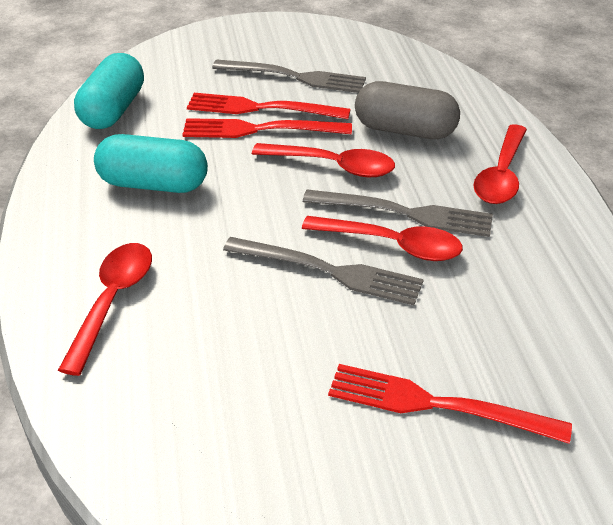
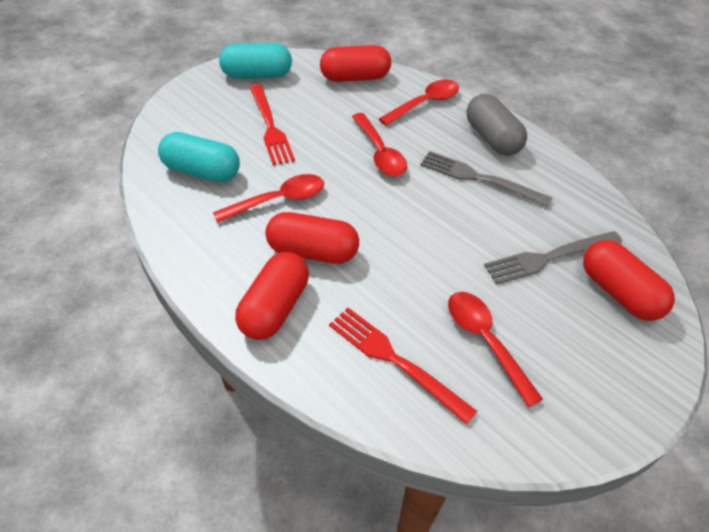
grey fork: [212,60,366,93] [223,237,424,305] [303,190,493,237] = 3 -> [420,151,552,207] [484,231,622,285] = 2
red capsule: none = 0 -> [235,252,309,340] [265,212,359,264] [320,45,391,82] [583,240,675,321] = 4
red fork: [182,118,352,138] [187,93,351,119] [328,364,572,444] = 3 -> [250,84,295,165] [329,308,477,425] = 2

